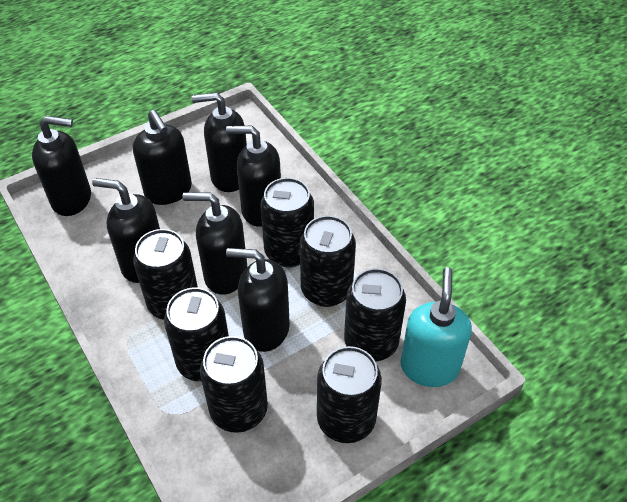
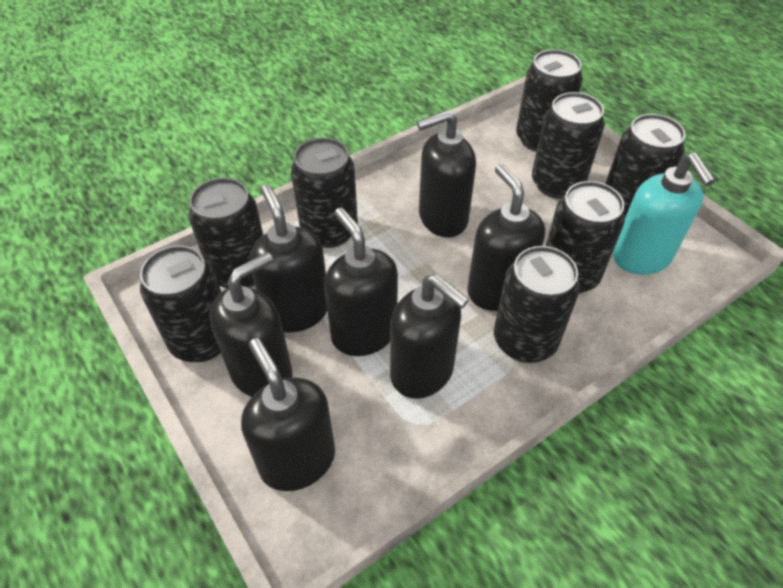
black can: [133,229,198,320] [164,287,229,382] [200,336,268,433] [260,178,314,267] [300,216,356,307] [317,346,382,443] [344,268,406,361] = 7 -> [140,246,221,362] [188,178,263,289] [291,138,358,248] [494,246,580,363] [516,50,583,152] [532,92,605,199] [546,181,625,294] [605,114,685,218] = 8

